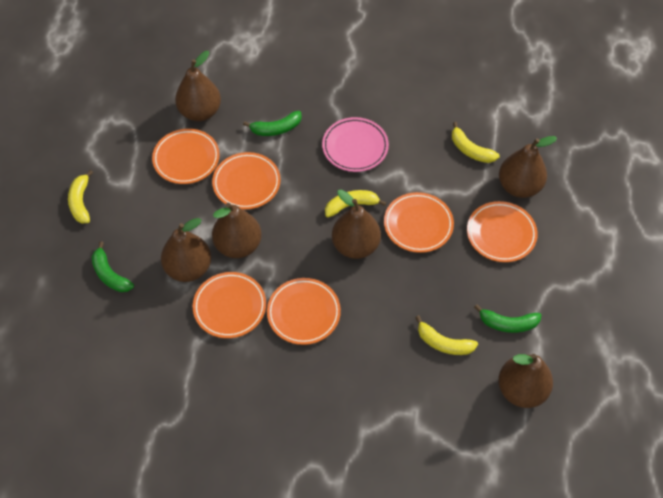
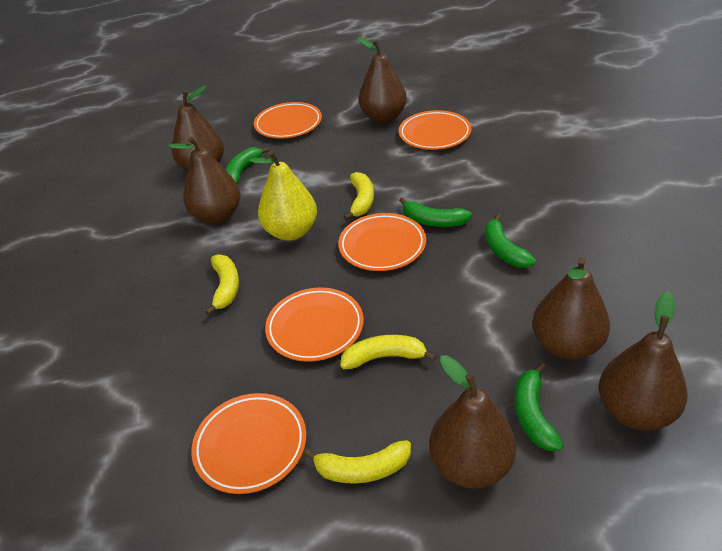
green banana: [92,241,134,292] [243,111,302,136] [474,304,541,333] = 3 -> [225,147,270,184] [399,197,472,227] [485,214,536,268] [515,362,563,451] = 4
orange plate: [152,129,220,184] [193,272,266,338] [212,152,281,210] [267,278,341,345] [384,192,454,253] [467,201,538,262] = 6 -> [191,393,306,494] [254,102,322,138] [265,287,364,362] [338,213,426,271] [399,110,471,150] = 5
pink plate: [322,117,389,172] = 1 -> none = 0
yellow pear: none = 0 -> [249,150,317,241] = 1

